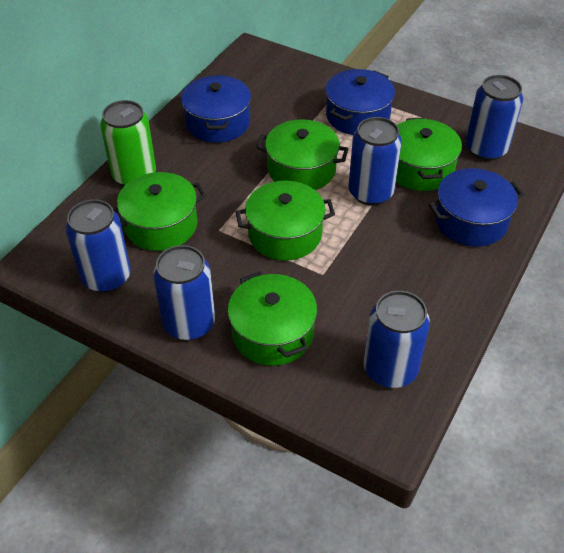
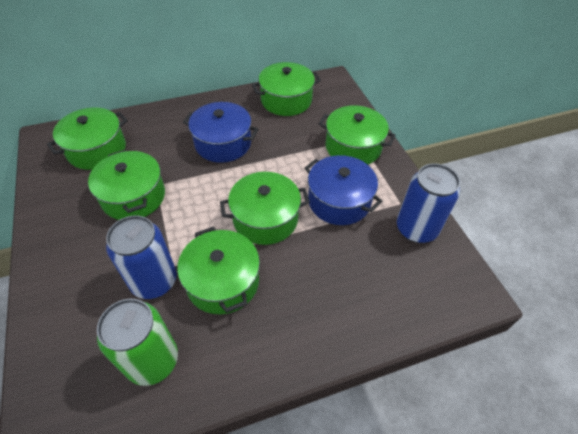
blue can: [66,199,131,293] [153,245,215,341] [348,117,402,206] [363,291,430,388] [465,75,523,161] = 5 -> [106,216,177,299] [397,163,460,243] = 2
blue pot: [181,75,251,143] [325,69,395,135] [429,168,524,247] = 3 -> [183,102,259,163] [305,155,382,225] = 2
green pot: [113,172,206,251] [228,271,317,366] [236,181,335,261] [256,119,348,190] [396,118,462,191] = 5 -> [47,108,128,170] [88,150,165,220] [177,227,260,314] [220,172,310,245] [252,62,321,116] [319,105,396,165] = 6

